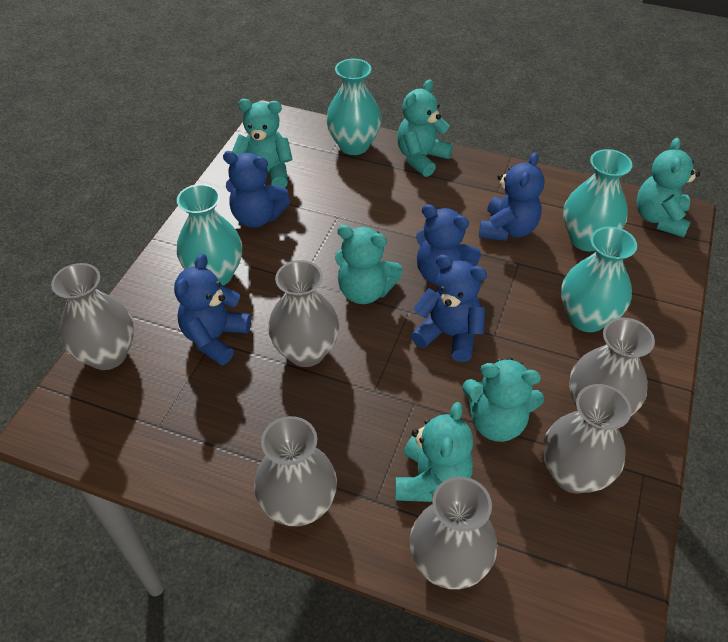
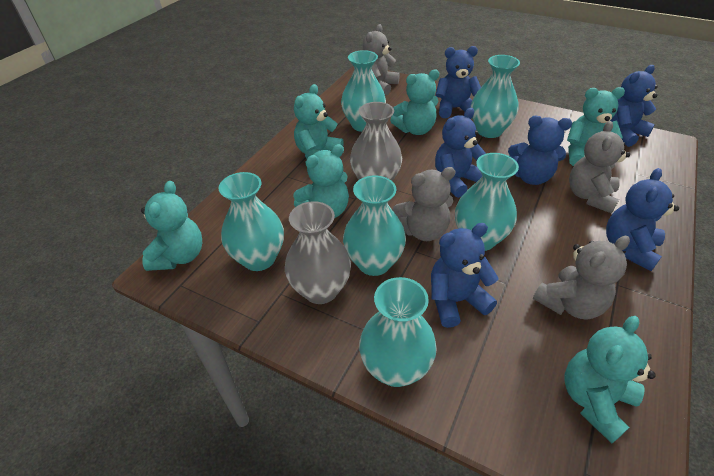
blue teddy bear: [174,254,251,366] [223,151,290,228] [411,255,487,362] [416,204,481,285] [479,152,544,241] = 5 -> [431,223,499,328] [435,108,486,198] [436,46,481,118] [508,116,572,185] [606,168,679,271] [610,65,658,147] = 6
grey teddy bear: none = 0 -> [363,24,400,96] [393,167,456,241] [533,236,630,320] [569,121,630,214] = 4
grey vase: [51,263,134,370] [254,416,337,527] [268,260,339,367] [410,477,497,589] [543,384,631,494] [569,318,655,416] = 6 -> [285,201,351,304] [350,102,402,181] = 2
turquoise vase: [177,184,242,286] [326,59,382,155] [561,226,637,332] [563,149,633,251] = 4 -> [219,172,284,271] [341,50,386,132] [343,176,406,276] [359,277,437,387] [455,153,519,251] [471,55,520,138] = 6

